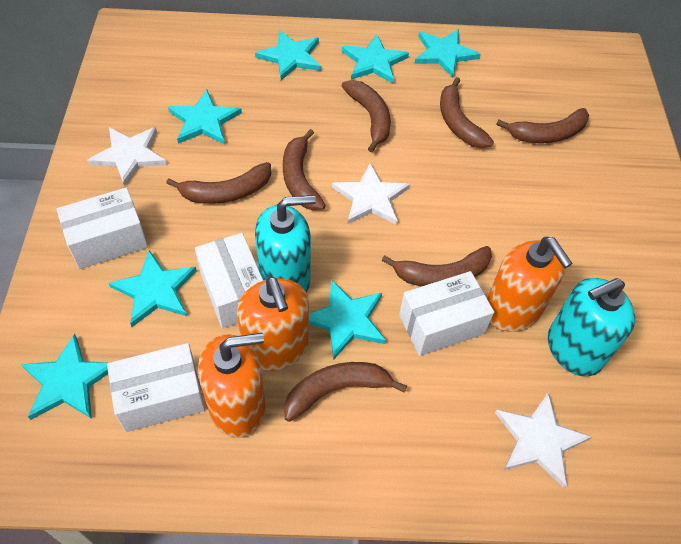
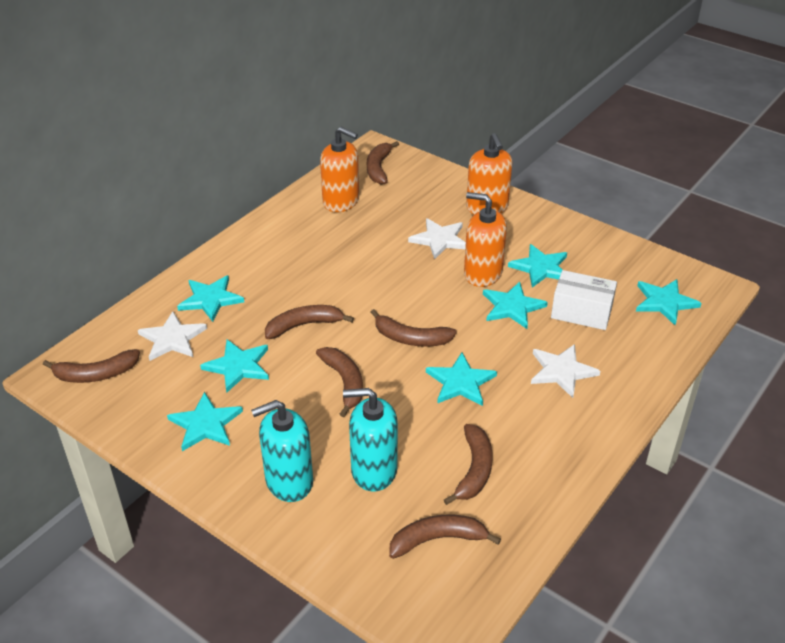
white box: [56,187,148,269] [107,343,205,432] [195,233,263,328] [399,271,494,356] = 4 -> [551,270,617,330] = 1

